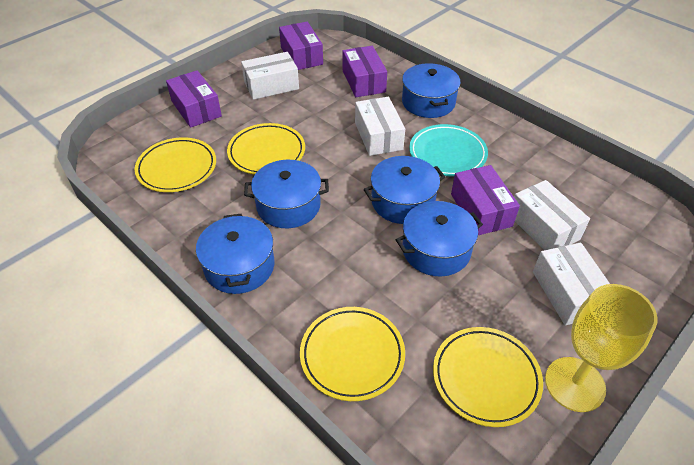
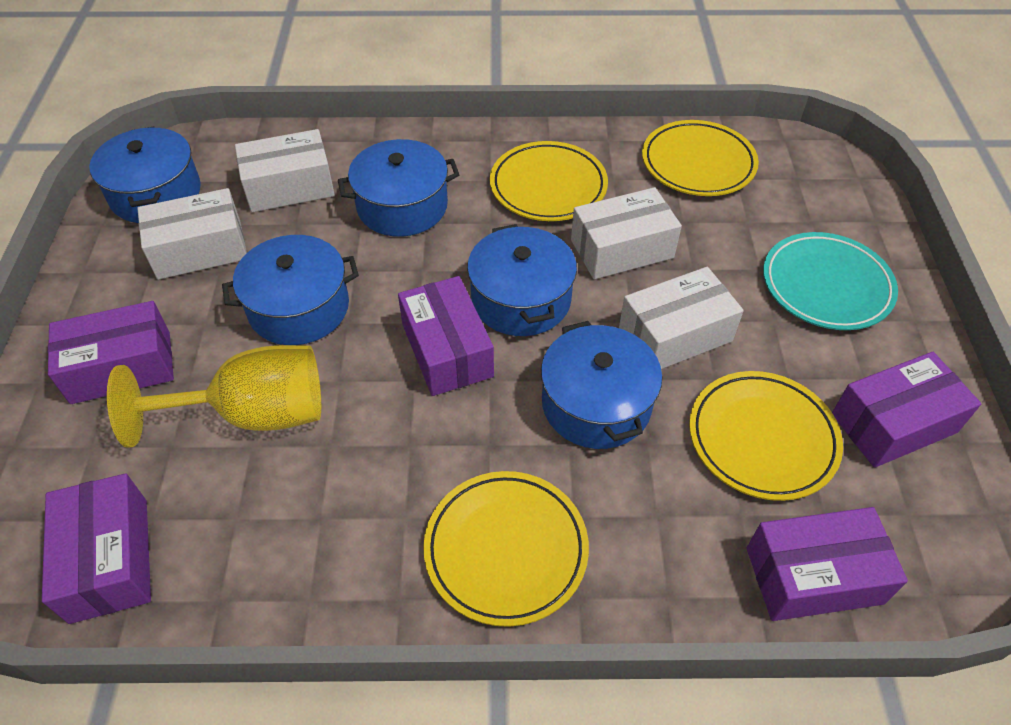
purple box: [166,70,222,128] [279,22,323,70] [342,46,387,97] [451,165,520,235] = 4 -> [42,474,151,624] [48,301,174,404] [398,276,494,396] [747,507,908,621] [832,352,981,468] = 5

